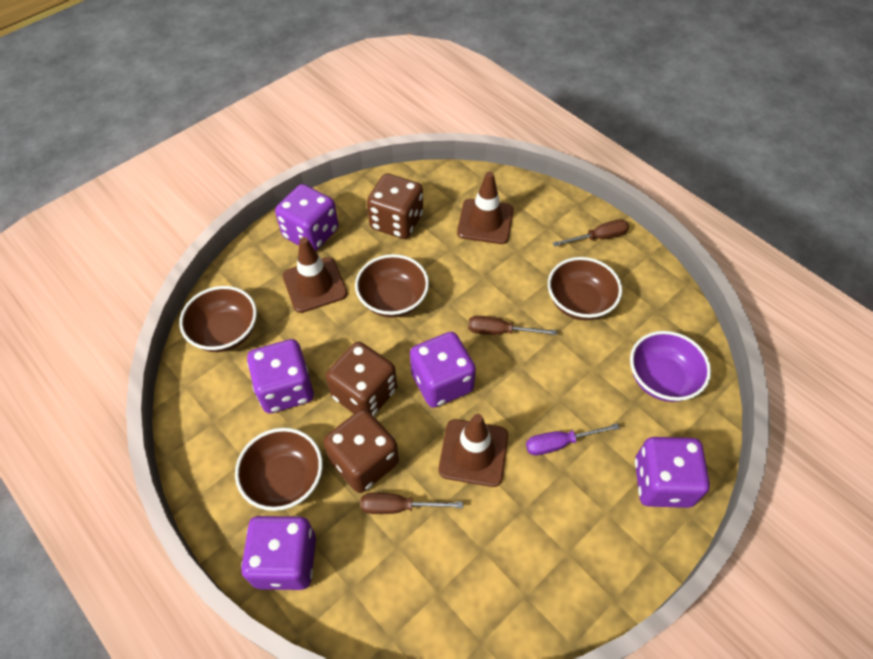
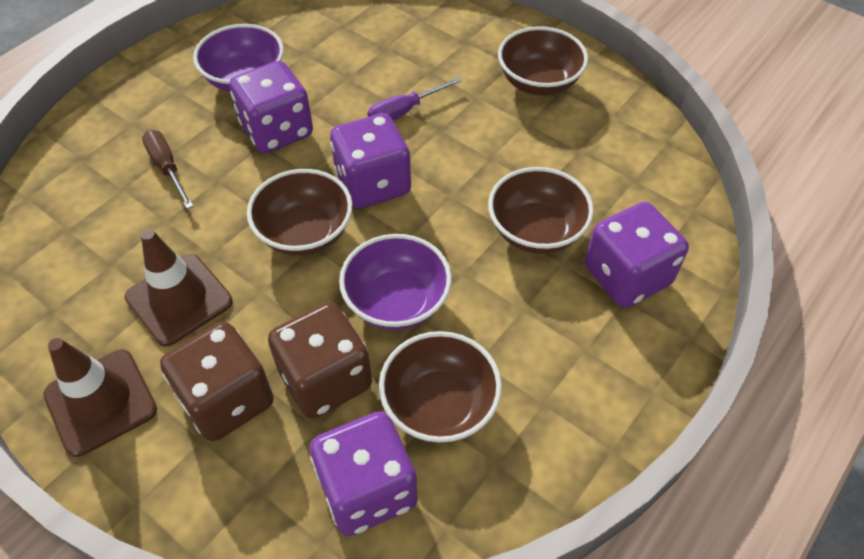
brown dice: [323,409,399,493] [326,342,397,415] [367,173,423,239] = 3 -> [160,322,274,442] [268,302,372,419] = 2
brown screwdriver: [360,493,463,514] [468,316,557,335] [553,219,629,247] = 3 -> [142,130,193,209] = 1
brown traffic cone: [282,237,347,313] [439,414,508,487] [457,171,514,244] = 3 -> [43,338,157,457] [125,229,233,347] = 2
purple bowl: [630,331,711,402] = 1 -> [193,24,284,92] [339,234,452,330] = 2
purple dice: [241,516,316,590] [247,339,314,413] [275,184,339,251] [410,332,476,408] [635,437,710,508] = 5 -> [229,61,313,153] [310,411,418,536] [330,113,411,209] [585,202,689,308] = 4

